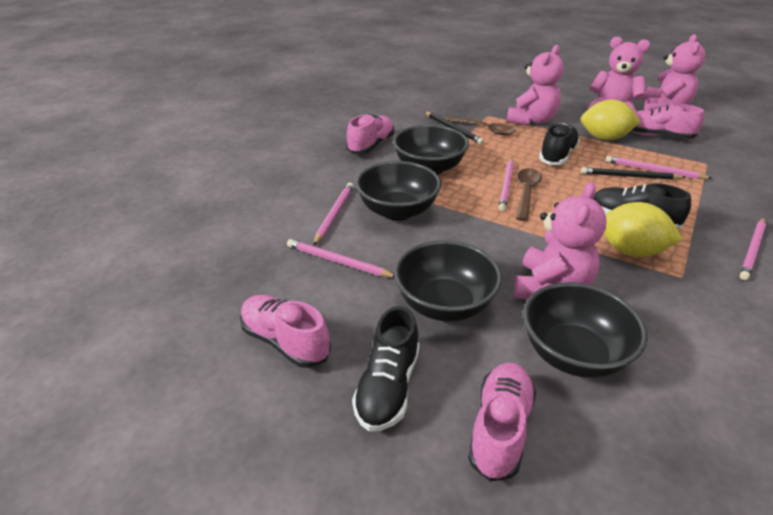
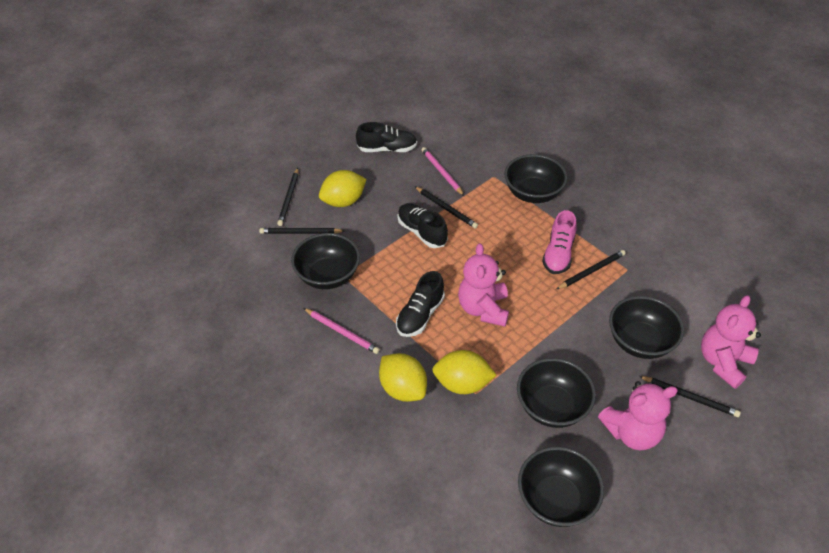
black bowl: [356,161,441,221] [393,125,469,175] [394,240,502,321] [523,282,648,378] = 4 -> [291,233,360,289] [505,154,567,203] [517,358,596,428] [518,446,604,527] [609,296,684,359] = 5
black pencil: [425,112,484,144] [581,167,686,180] = 2 -> [259,228,344,234] [277,168,298,226] [415,186,478,229] [556,250,626,289] [639,376,741,417] = 5
brown spoon: [443,116,515,135] [516,168,542,221] = 2 -> none = 0
pink pencil: [287,239,395,278] [313,182,354,246] [498,158,514,211] [605,156,713,179] [740,218,766,280] = 5 -> [303,308,380,354] [421,147,464,196] = 2
pink shoe: [240,295,331,368] [346,114,394,154] [468,363,536,482] [632,104,704,139] = 4 -> [542,210,577,274] = 1
pink teddy bear: [507,45,564,126] [514,182,607,299] [588,36,650,112] [643,34,705,111] = 4 -> [458,243,509,326] [598,381,678,451] [701,295,761,389] = 3
yellow lemon: [581,100,640,140] [604,202,683,257] = 2 -> [319,170,367,207] [379,353,427,402] [432,350,496,394] = 3

